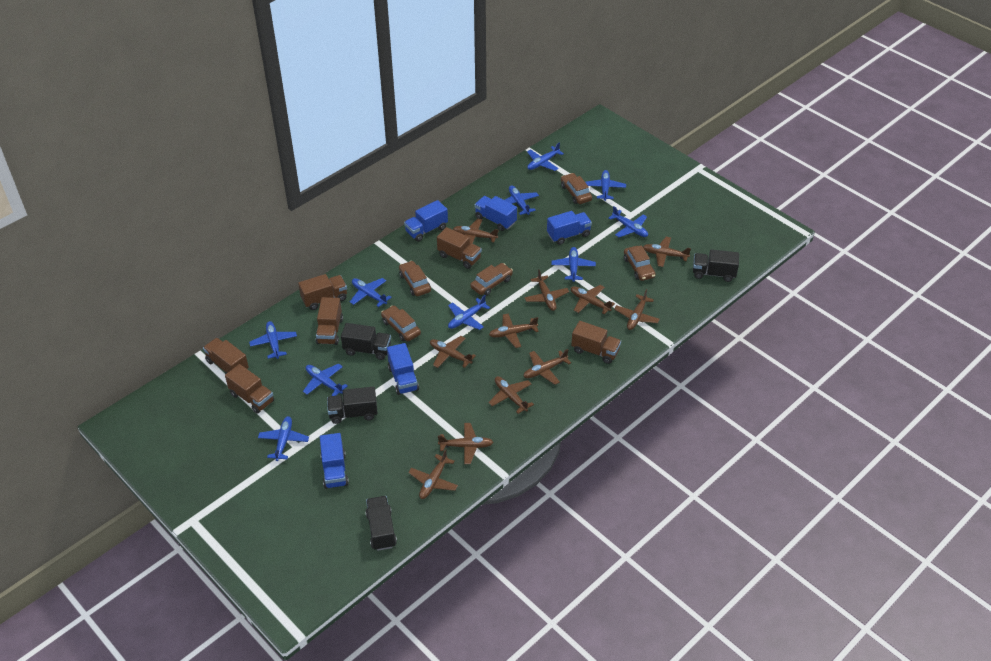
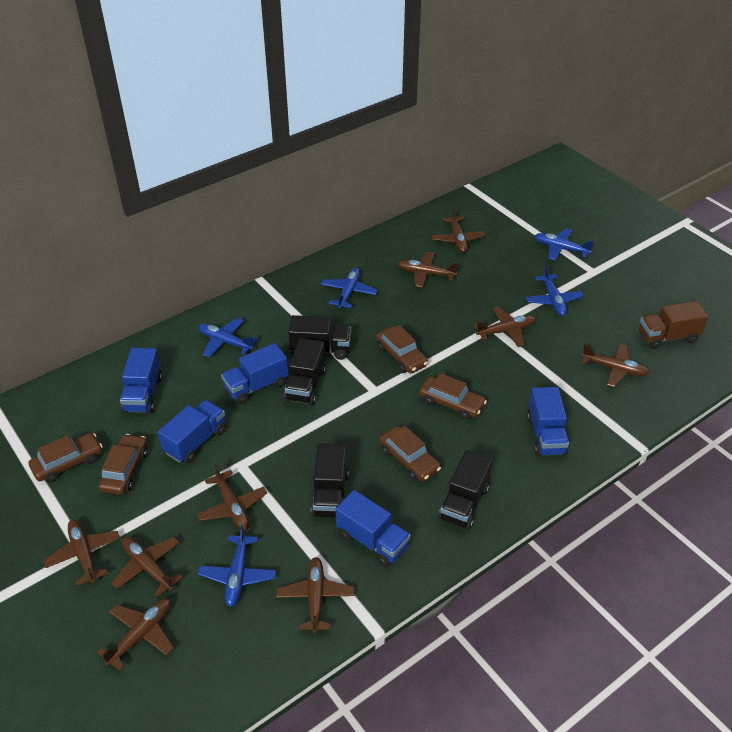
blue plane: [249,321,297,359] [258,416,309,461] [303,364,348,396] [350,278,392,307] [448,295,490,330] [505,185,539,215] [527,142,564,171] [551,247,596,282] [585,170,626,201] [609,206,648,237] = 10 -> [198,318,258,357] [198,525,276,607] [321,268,378,309] [526,265,584,316] [534,228,593,260] = 5
brown plane: [408,449,458,499] [430,336,476,368] [438,423,493,464] [453,218,499,244] [488,376,534,414] [489,314,539,348] [523,349,571,385] [524,269,569,311] [571,285,615,314] [614,289,660,330] [643,237,691,267] = 11 -> [43,520,120,586] [97,598,174,671] [112,537,183,597] [197,464,267,531] [276,557,355,634] [398,252,458,288] [432,207,486,253] [474,307,536,347] [581,344,650,387] = 9
brown truck: [203,338,249,374] [225,364,274,414] [298,274,347,310] [316,297,343,345] [437,227,482,269] [571,321,621,364] = 6 -> [639,301,708,349] = 1

